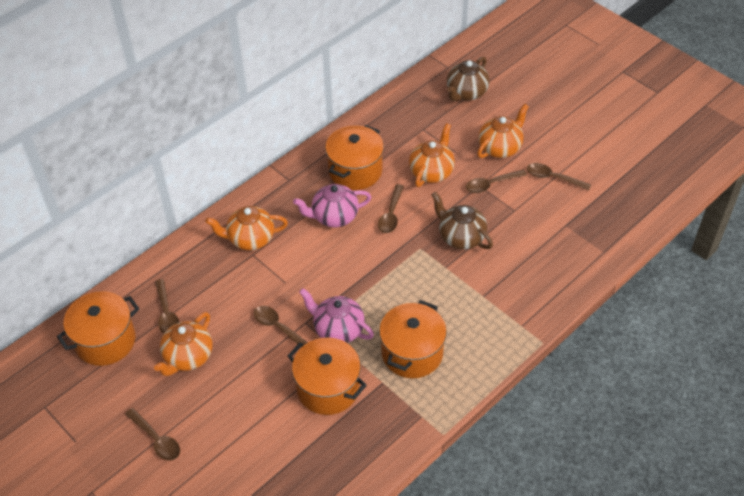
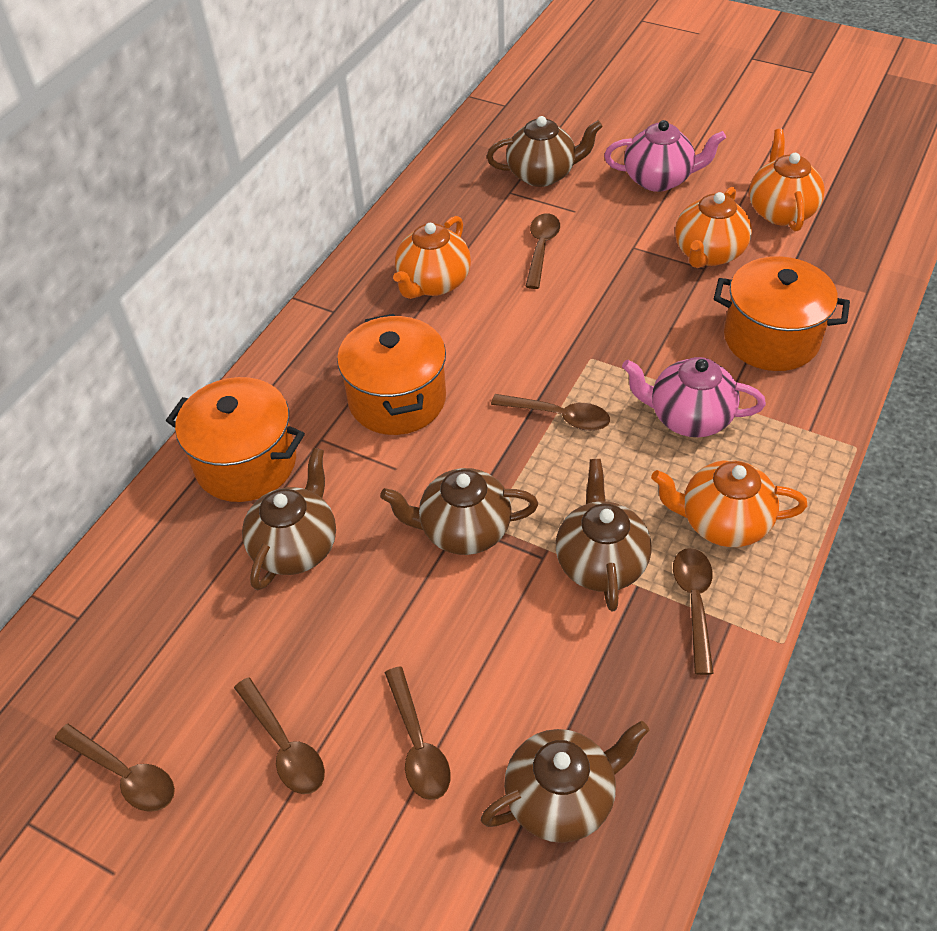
brown teapot: [432,192,493,249] [447,57,489,101] = 2 -> [242,448,336,590] [380,468,538,555] [481,721,650,843] [487,116,603,187] [556,459,652,611] = 5
orange pot: [57,291,139,366] [288,338,367,415] [325,125,384,190] [379,300,447,378] = 4 -> [166,377,305,502] [337,314,446,435] [714,256,850,371] = 3

